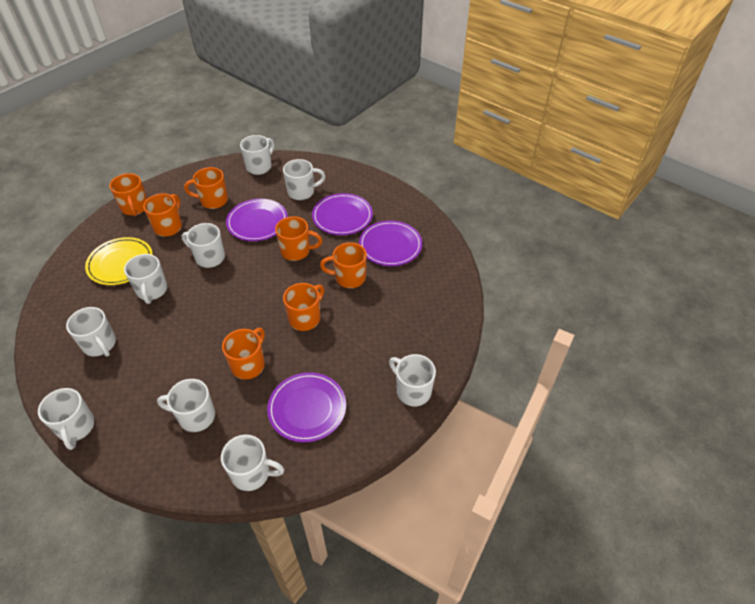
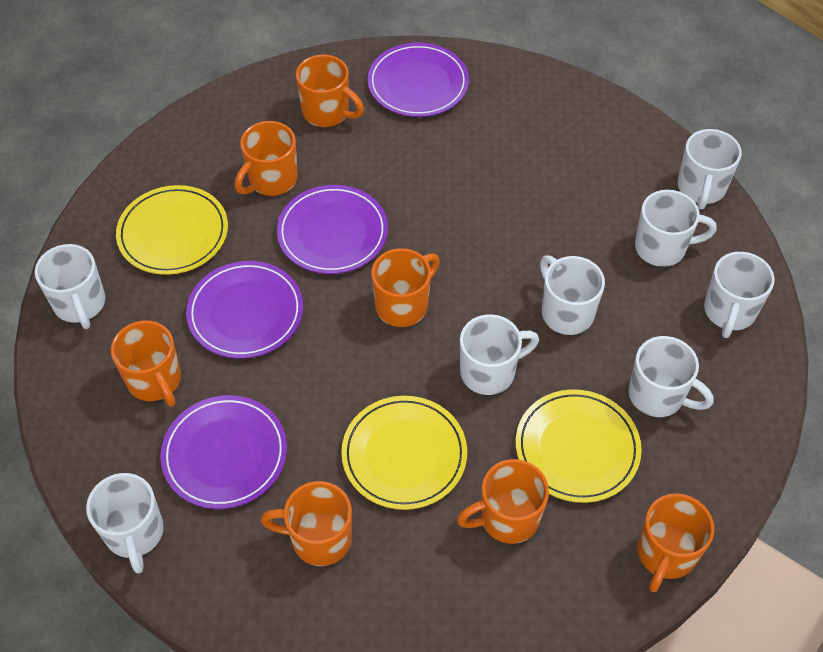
white mug: [38,388,94,450] [66,307,116,357] [124,254,167,304] [157,379,215,432] [182,223,225,268] [221,435,285,491] [240,135,274,175] [283,159,325,200] [389,354,436,406] = 9 -> [35,244,105,329] [86,473,164,574] [460,314,539,395] [540,255,605,335] [629,336,714,417] [635,190,717,267] [678,129,742,210] [704,252,775,338] = 8
yellow plate: [85,237,153,285] = 1 -> [116,185,228,275] [341,396,467,510] [516,389,642,503] = 3

